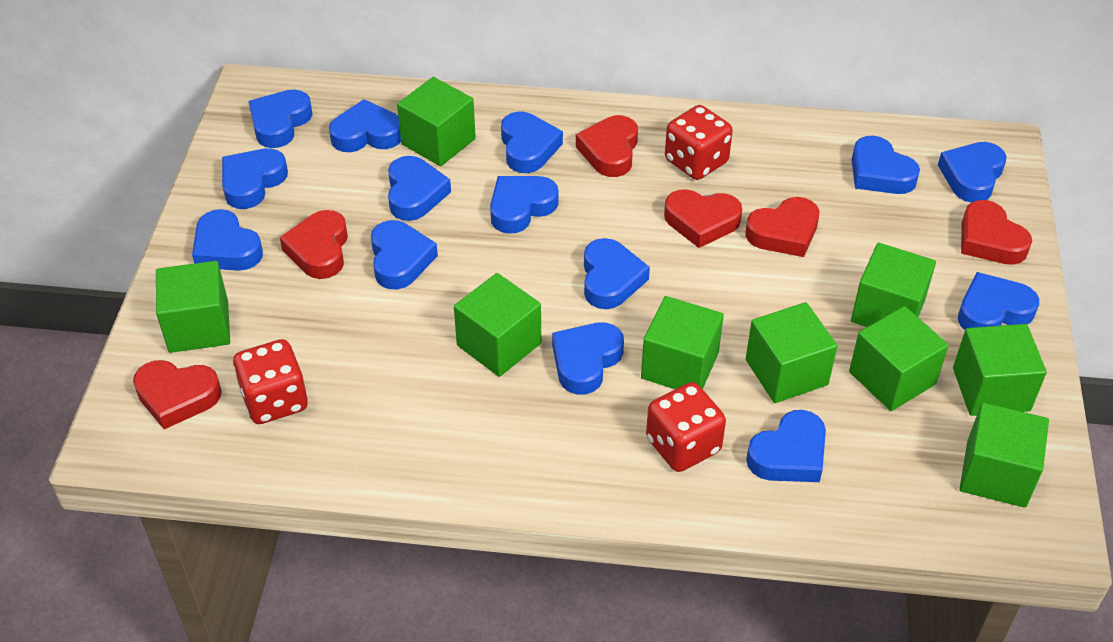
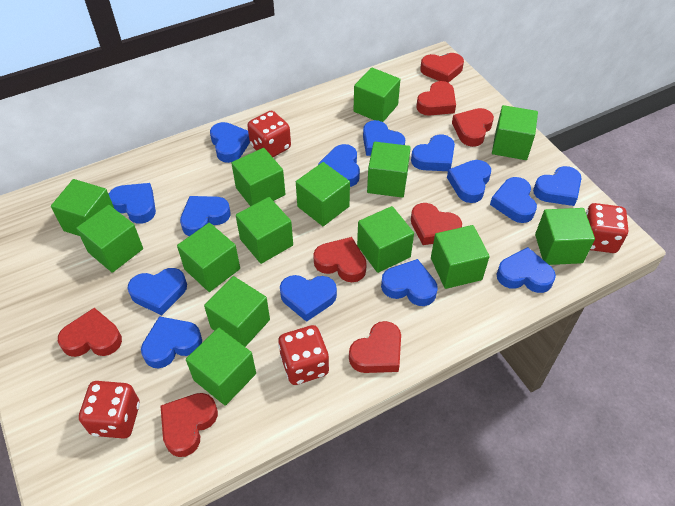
green cube: [156,261,230,353] [397,77,476,166] [454,273,541,377] [641,296,724,389] [746,302,837,403] [849,306,949,411] [851,243,936,327] [953,324,1047,416] [959,403,1049,508] = 9 -> [51,179,114,236] [76,205,143,273] [177,223,240,292] [186,328,256,406] [204,276,270,347] [231,148,285,206] [236,197,293,264] [296,162,350,226] [353,67,400,122] [357,206,414,273] [367,142,411,198] [431,225,490,289] [492,105,538,160] [535,208,595,265] = 14
red dice: [233,339,308,424] [646,382,726,472] [665,105,733,180] = 3 -> [79,381,140,439] [247,111,291,157] [278,325,329,385] [586,203,629,253] = 4
red heart: [133,360,222,429] [280,210,348,279] [576,115,638,177] [664,189,742,248] [745,197,819,257] [961,200,1032,265] = 6 -> [58,308,122,357] [161,393,218,457] [313,237,367,282] [349,321,401,373] [411,203,462,245] [416,81,456,116] [420,53,464,83] [452,108,494,147] = 8

